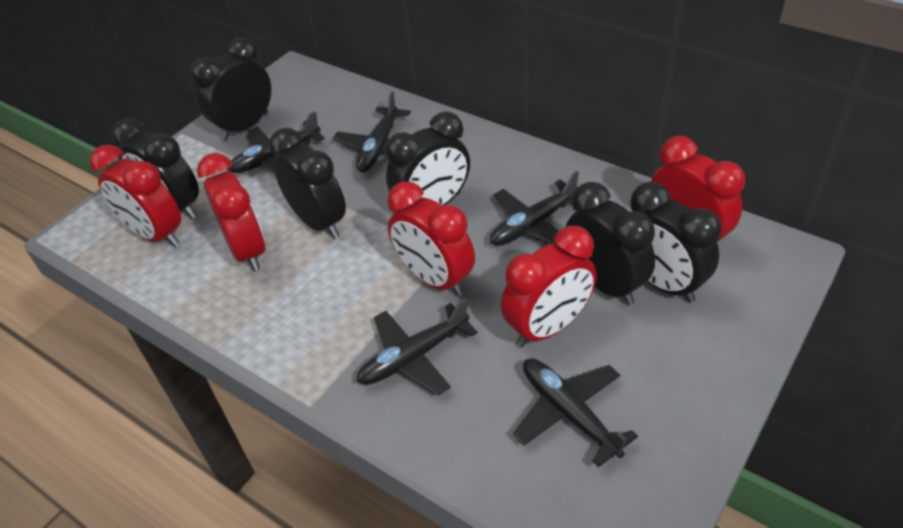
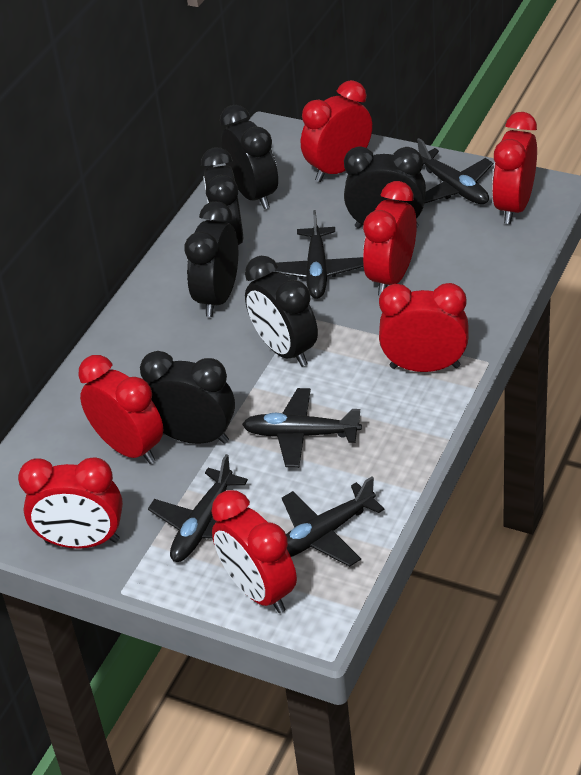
red clock: [89,145,181,247] [197,153,265,271] [388,181,475,296] [501,226,596,347] [651,136,745,242] = 5 -> [18,457,123,548] [79,355,163,464] [211,490,297,613] [301,80,372,182] [363,181,417,296] [379,283,468,372] [492,112,537,224] = 7

